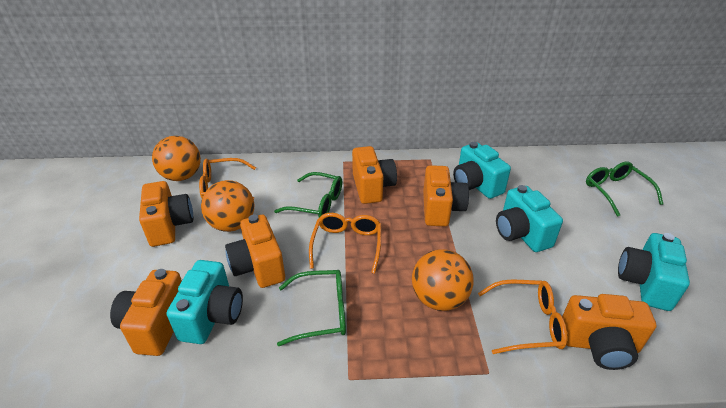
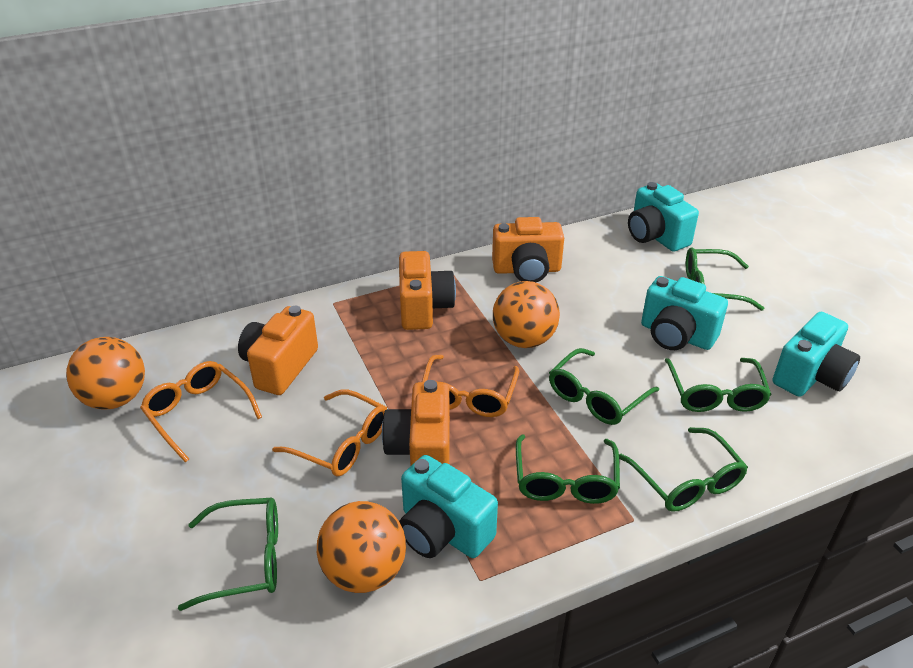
green glasses: [274,172,342,218] [277,270,346,346] [586,161,663,217] = 3 -> [178,498,278,611] [516,434,620,504] [549,348,659,425] [619,427,748,512] [665,358,772,412] [686,247,764,311] = 6
orange camera: [110,269,182,356] [139,181,193,247] [225,215,285,288] [352,146,397,204] [423,165,469,226] [562,294,656,370] = 6 -> [238,306,318,395] [382,380,450,466] [399,251,456,330] [492,217,564,282] = 4

